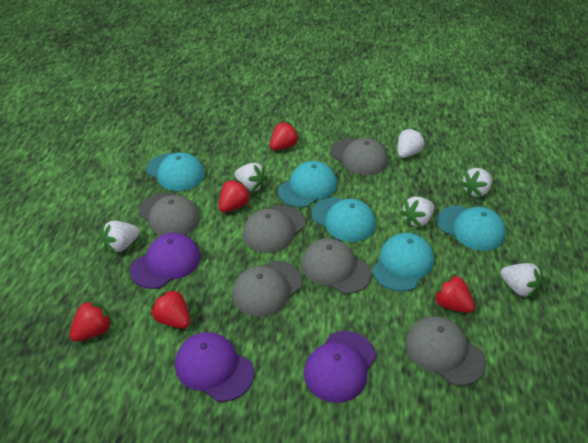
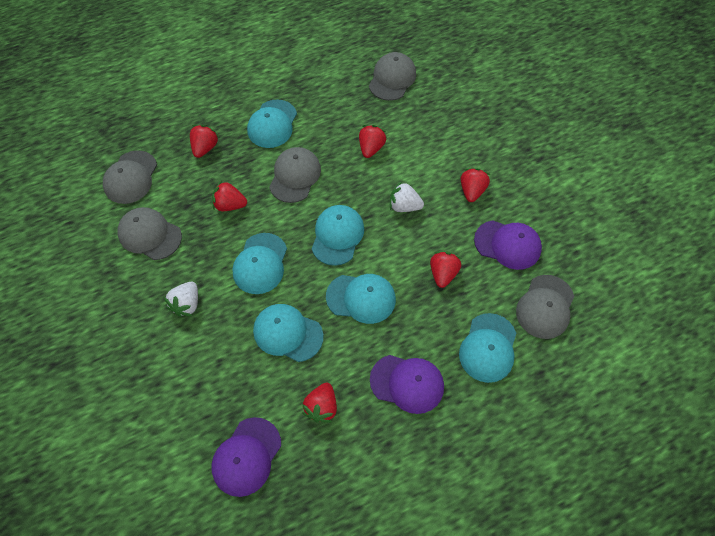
grey cap: [139,193,200,236] [232,261,303,317] [243,205,306,253] [301,238,372,294] [330,138,388,175] [405,316,486,386] = 6 -> [103,150,157,204] [117,207,182,260] [269,147,321,203] [369,52,416,101] [516,275,574,339] = 5
red strawberry: [70,299,113,342] [151,288,190,329] [219,179,252,212] [270,121,300,150] [433,273,475,313] = 5 -> [190,125,220,158] [212,181,247,211] [302,383,337,423] [359,125,387,158] [430,251,462,288] [461,168,490,202] = 6
turquoise cap: [146,153,205,191] [278,161,337,207] [312,197,376,242] [372,233,434,292] [437,206,506,251] = 5 -> [232,233,287,294] [247,100,297,148] [253,304,323,362] [312,205,364,266] [326,274,396,324] [459,313,516,383] = 6
white strawberry: [102,220,140,253] [235,163,268,192] [397,128,425,158] [400,196,434,227] [460,168,492,197] [500,263,542,298] = 6 -> [164,282,198,317] [390,181,424,212] = 2

